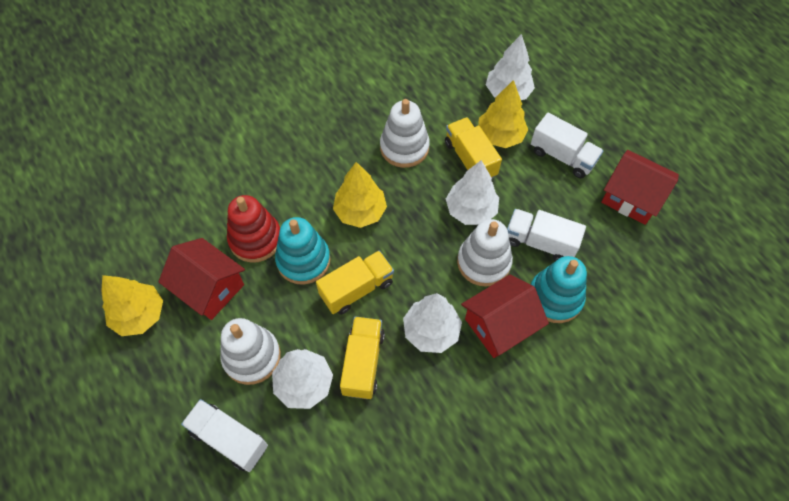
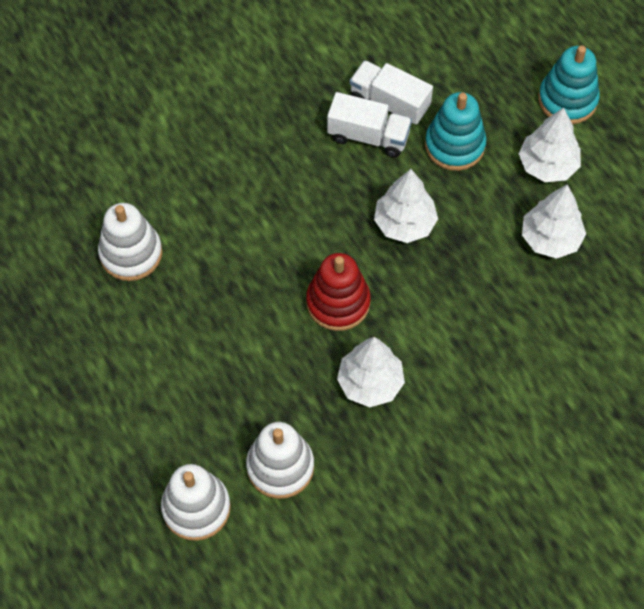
red house: [158,238,245,320] [461,274,549,358] [601,150,679,225] = 3 -> none = 0
white truck: [181,399,268,472] [507,209,586,261] [531,113,603,178] = 3 -> [327,92,412,157] [350,60,433,124] = 2
yellow tree: [101,275,163,336] [333,162,387,228] [478,80,528,148] = 3 -> none = 0
yellow truck: [316,250,394,315] [340,316,385,399] [445,117,502,178] = 3 -> none = 0

